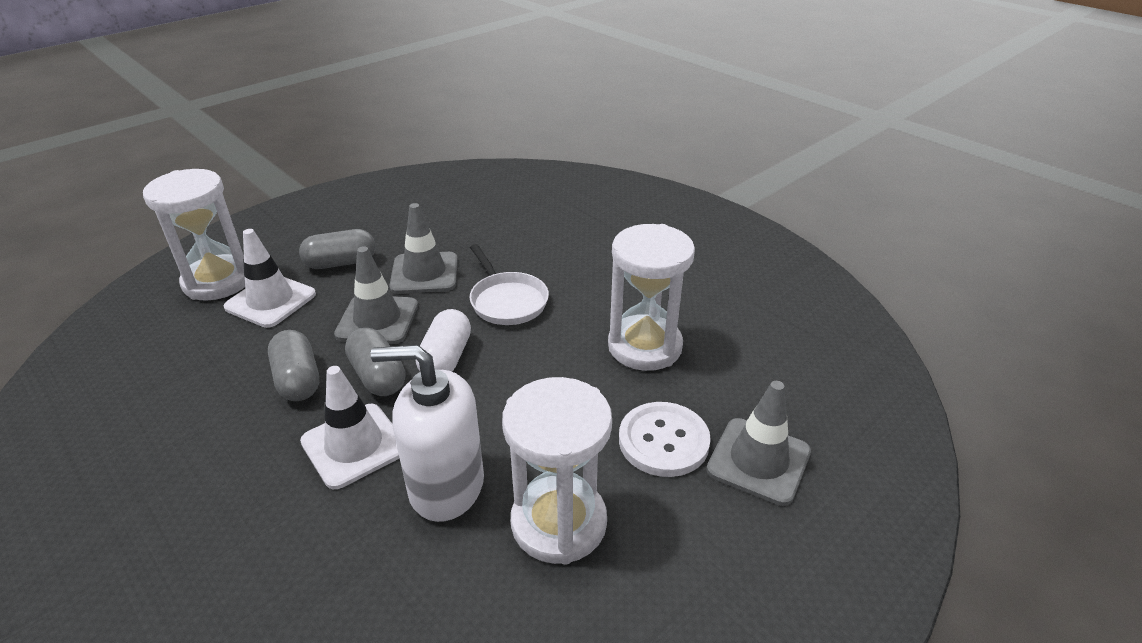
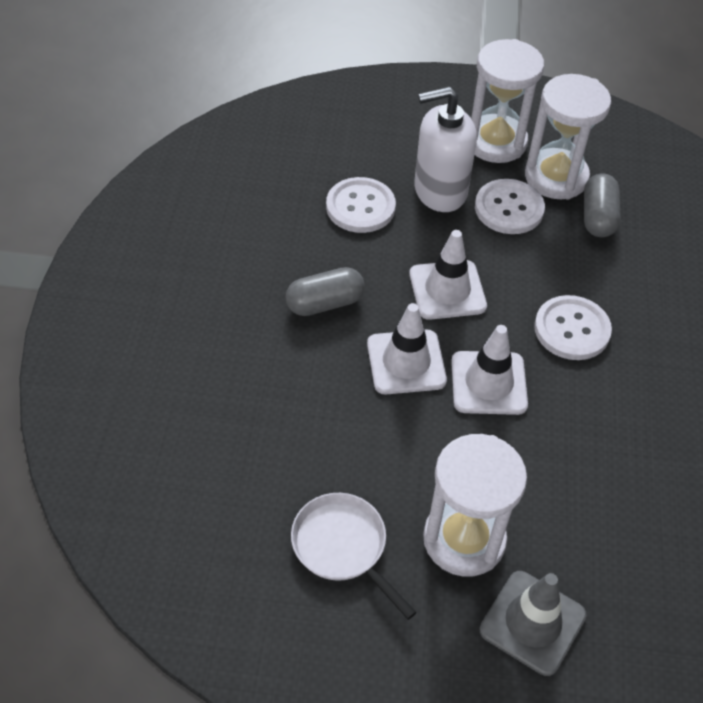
grey capsule: [268,330,319,401] [299,229,375,269] [345,328,405,396] = 3 -> [286,267,365,316] [584,174,620,237] = 2
grey traffic cone: [334,246,418,344] [389,203,458,294] [706,381,811,506] = 3 -> [480,571,587,676] = 1
white button: [619,402,711,477] = 1 -> [326,177,396,233] [475,179,545,234] [534,295,612,360] = 3
white capsule: [415,309,471,372] = 1 -> none = 0
white traffic cone: [224,229,316,328] [300,366,400,489] = 2 -> [367,303,447,394] [409,230,487,320] [451,325,528,415] = 3

